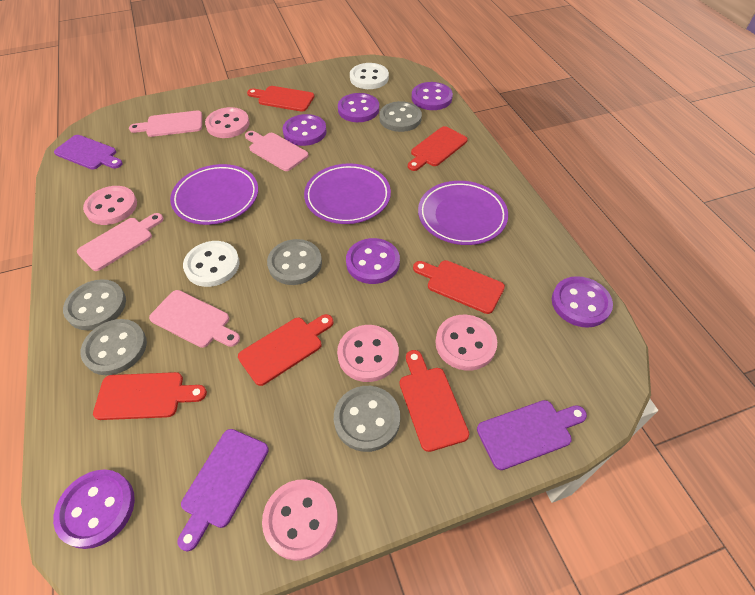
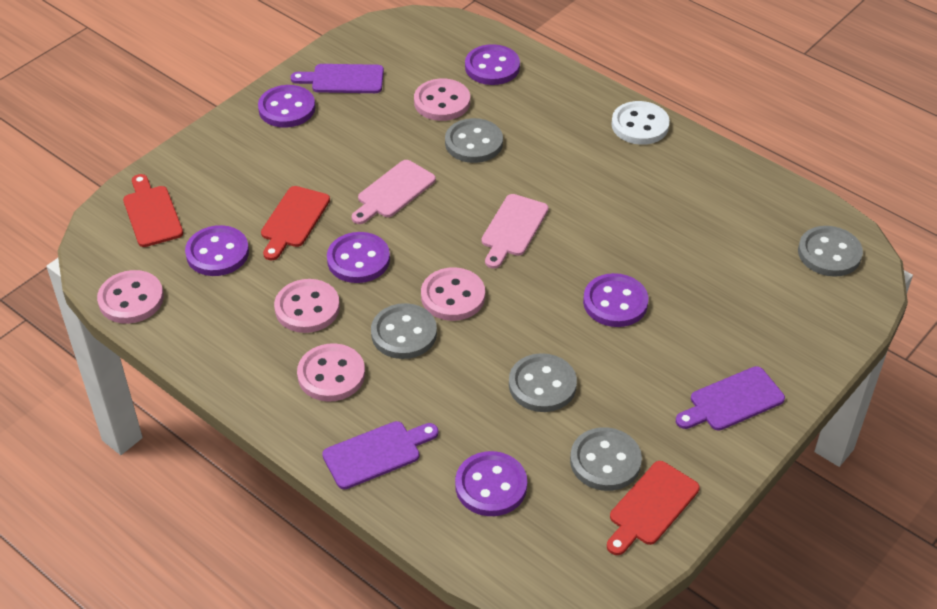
pink cutting board: [77,213,163,271] [129,110,202,137] [149,290,240,348] [245,131,309,171] = 4 -> [352,160,436,224] [481,194,549,269] = 2
purple plate: [170,164,258,225] [304,163,391,224] [418,181,508,245] = 3 -> none = 0
red cutting board: [93,372,207,420] [238,314,333,386] [247,86,314,112] [400,350,469,452] [408,126,468,171] [413,260,505,314] = 6 -> [123,174,183,247] [261,186,330,261] [607,461,700,555] = 3
white button: [183,241,240,287] [350,63,389,89] = 2 -> [612,101,670,145] = 1

